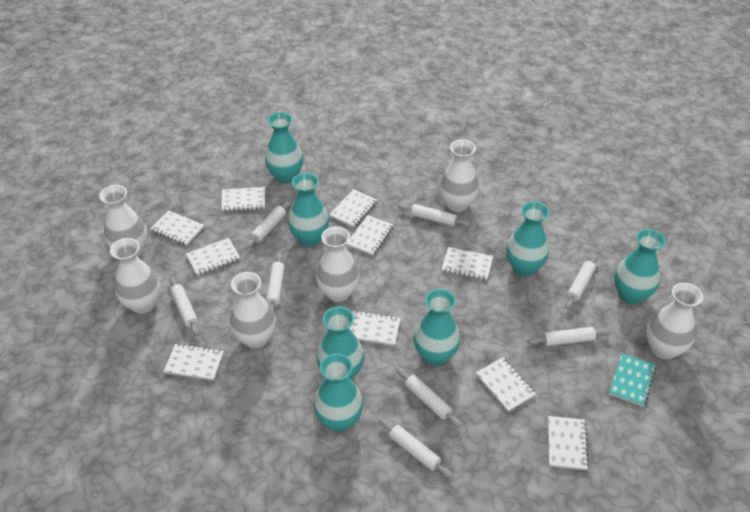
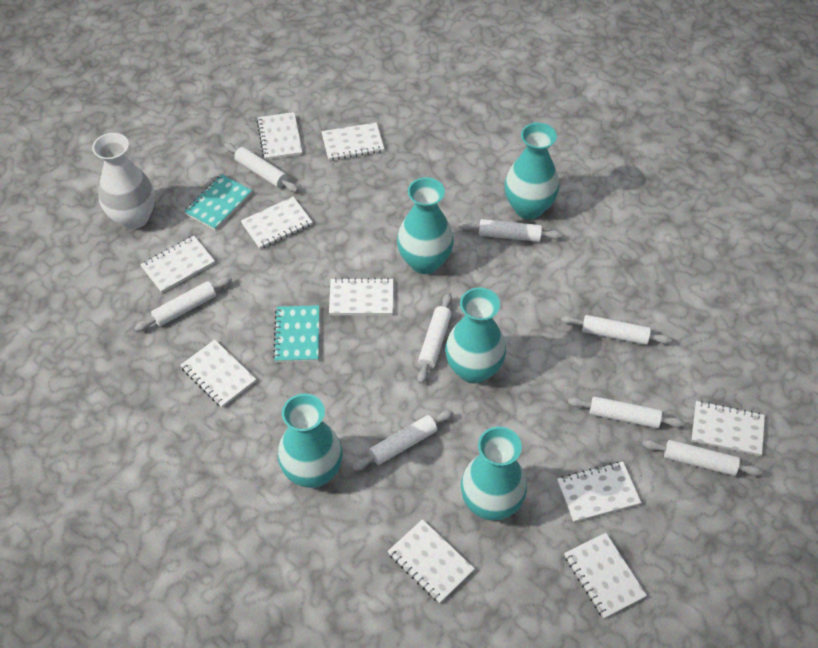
turquoise notebook: [609,353,656,407] = 1 -> [184,174,252,230] [273,305,319,362] = 2
turquoise vase: [265,112,303,184] [288,173,329,247] [314,354,363,432] [317,306,364,379] [414,289,460,366] [506,202,549,276] [614,229,666,305] = 7 -> [278,394,343,488] [397,177,454,274] [445,287,506,384] [461,427,527,521] [504,123,559,219] = 5
white vase: [99,185,147,257] [110,238,160,314] [230,272,276,349] [316,226,360,302] [439,139,479,212] [646,283,703,360] = 6 -> [92,133,155,229] = 1

